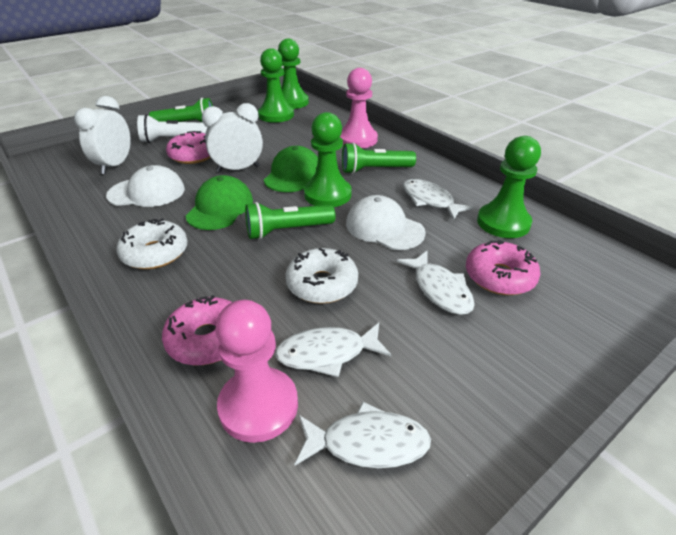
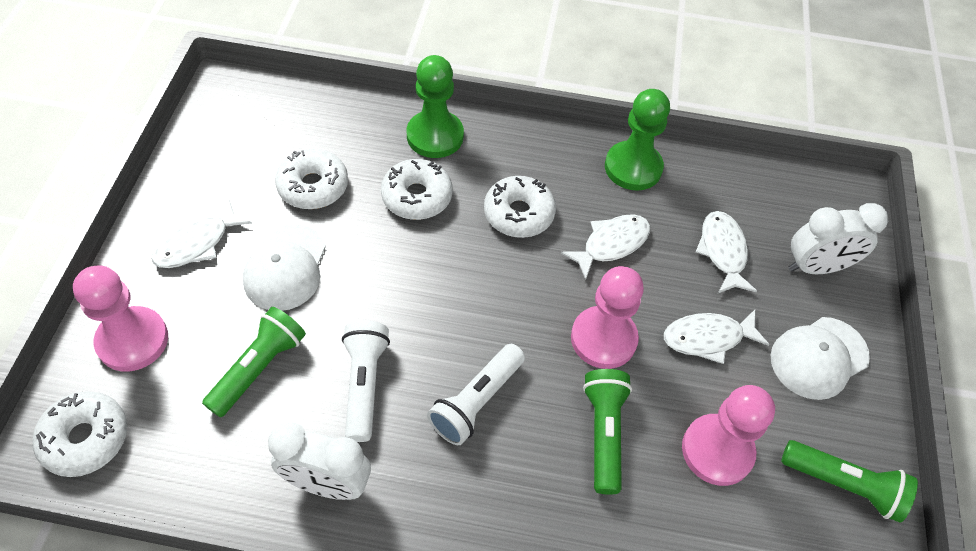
green cap: [186,175,253,230] [264,146,318,192] = 2 -> none = 0
green pawn: [258,48,294,123] [278,39,309,109] [304,112,352,207] [477,136,541,238] = 4 -> [407,55,464,158] [605,89,670,191] = 2
pink donut: [162,295,232,365] [166,131,211,164] [466,240,541,295] = 3 -> none = 0
pink pawn: [215,300,298,443] [340,68,378,148] = 2 -> [73,266,168,372] [571,266,644,369] [682,385,775,486] = 3
white donut: [116,218,188,269] [286,248,358,304] = 2 -> [33,391,127,477] [275,149,348,209] [381,159,452,220] [484,176,556,238] = 4
white flashlight: [137,114,207,143] = 1 -> [342,320,390,442] [427,344,525,445] = 2

